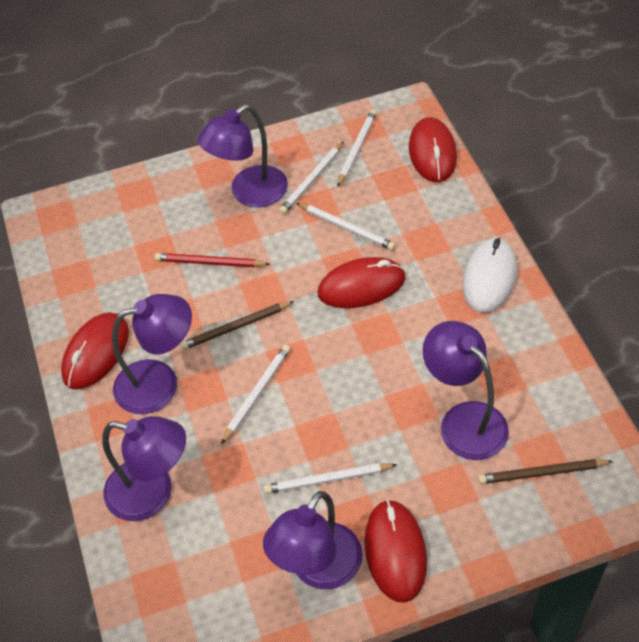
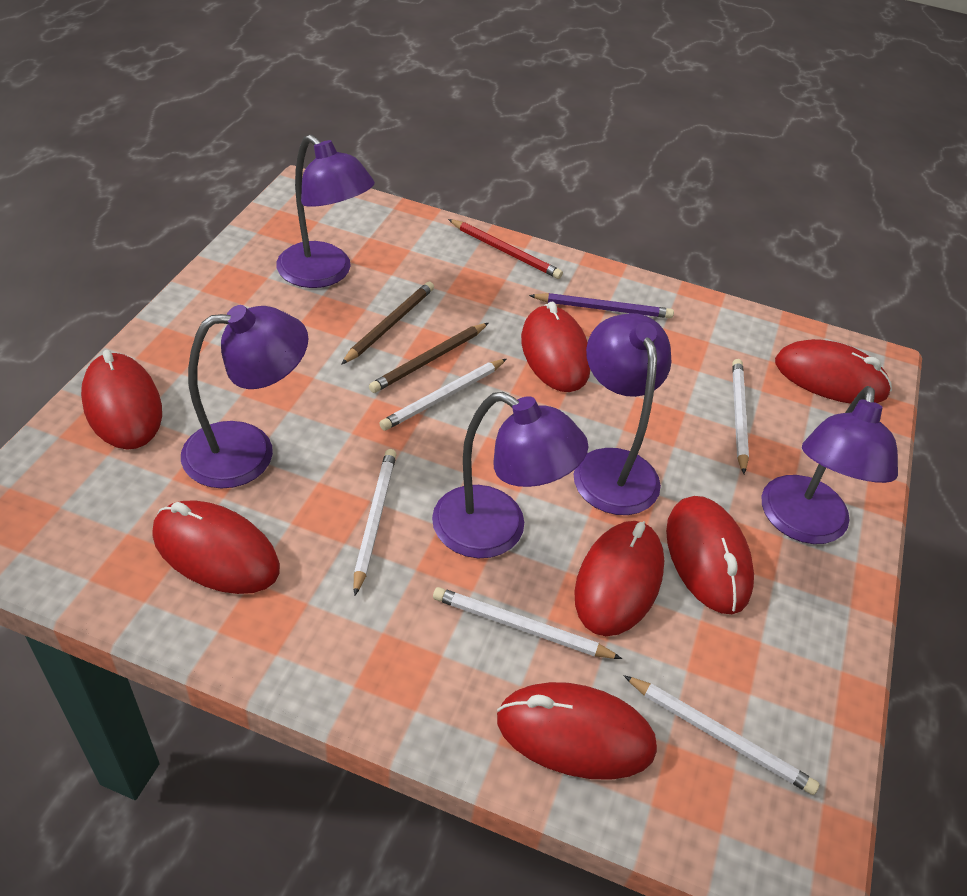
purple pencil: none = 0 -> [529,293,674,318] = 1
red mouse: [61,312,129,390] [318,257,406,308] [364,500,427,603] [409,117,457,182] = 4 -> [81,350,162,450] [152,500,280,594] [497,682,657,780] [521,302,590,392] [574,521,664,636] [666,496,754,614] [775,339,892,404] = 7
white mouse: [463,238,517,313] = 1 -> none = 0

